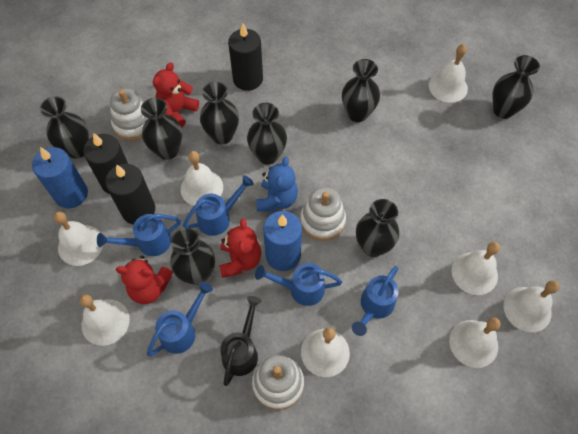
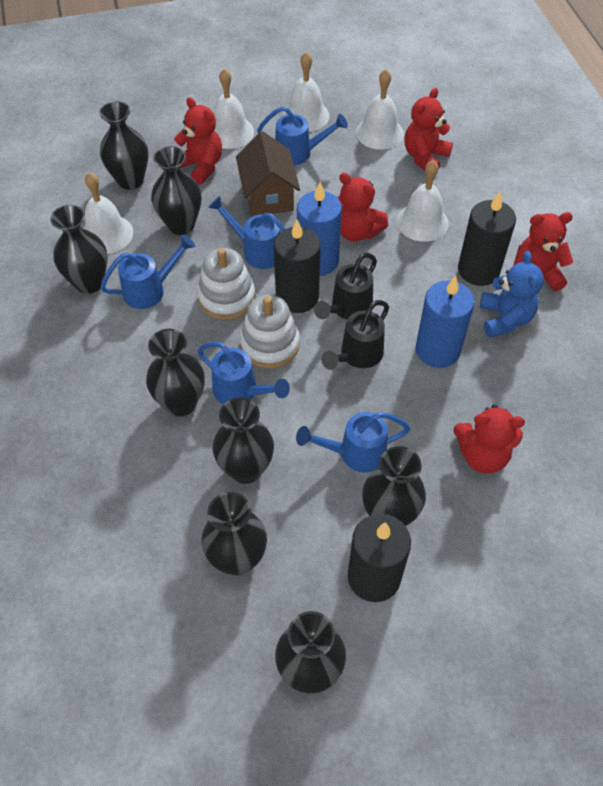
black watering can: [220,296,262,386] = 1 -> [314,253,377,319] [321,300,389,370] = 2
brown house: none = 0 -> [236,131,300,217] = 1
red teddy bear: [116,256,173,304] [153,62,199,128] [219,218,261,278] = 3 -> [174,97,222,184] [337,173,388,242] [404,88,453,170] [453,404,525,474] [513,212,573,291] = 5
white bell: [54,211,103,266] [79,294,130,346] [181,151,223,206] [301,327,350,377] [429,44,468,103] [449,318,501,368] [452,242,500,295] [504,280,559,332] = 8 -> [83,172,133,254] [213,68,254,149] [282,52,330,132] [356,69,404,149] [397,160,449,242] = 5
white stacking toy: [110,88,148,141] [252,355,304,410] [300,187,346,241] = 3 -> [197,248,255,320] [240,295,300,368] = 2

